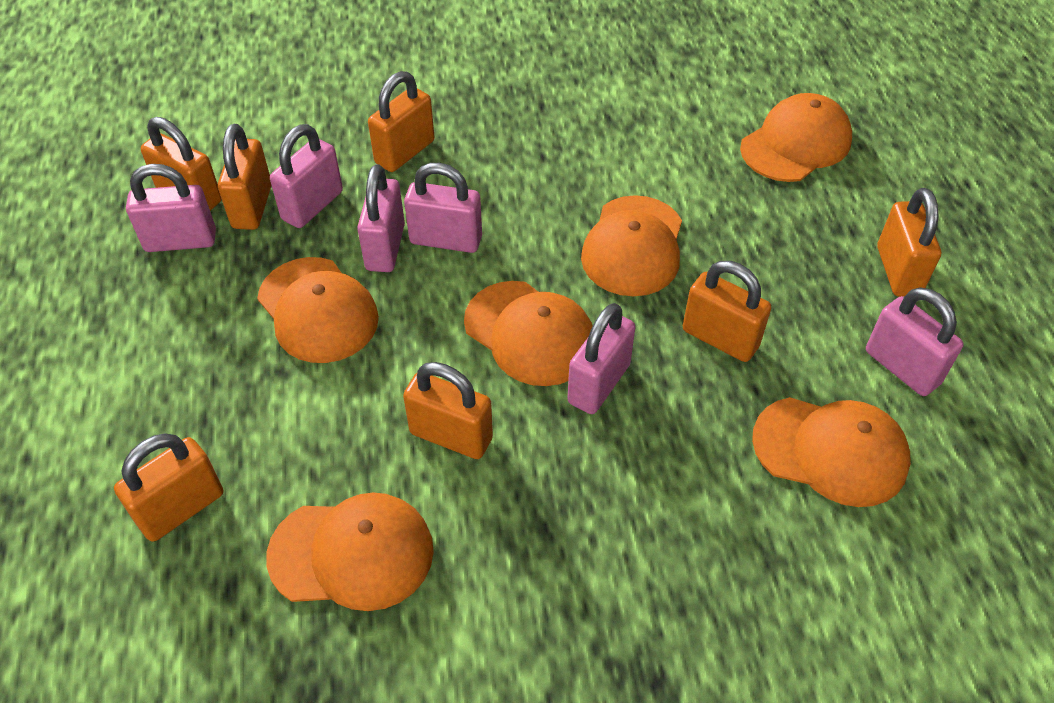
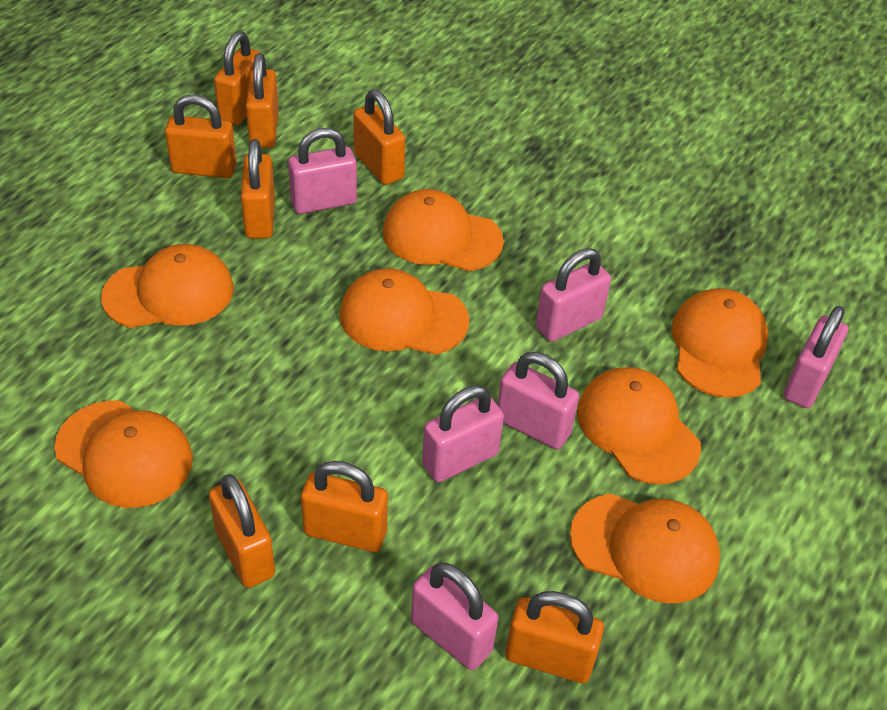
orange cap: [257,257,379,363] [266,492,434,611] [464,281,593,386] [581,195,682,296] [740,93,852,182] [752,397,911,507] = 6 -> [54,401,193,508] [101,244,233,328] [340,268,469,355] [383,189,504,271] [570,494,720,603] [577,367,701,484] [671,288,769,398] = 7
orange padlock: [114,433,223,542] [141,117,222,211] [218,124,271,230] [368,71,435,172] [403,362,493,459] [683,261,771,362] [877,188,941,297] = 7 -> [165,94,237,178] [209,474,275,588] [214,31,261,125] [241,139,275,239] [246,53,279,148] [301,461,388,552] [353,89,405,185] [505,591,604,683] = 8

